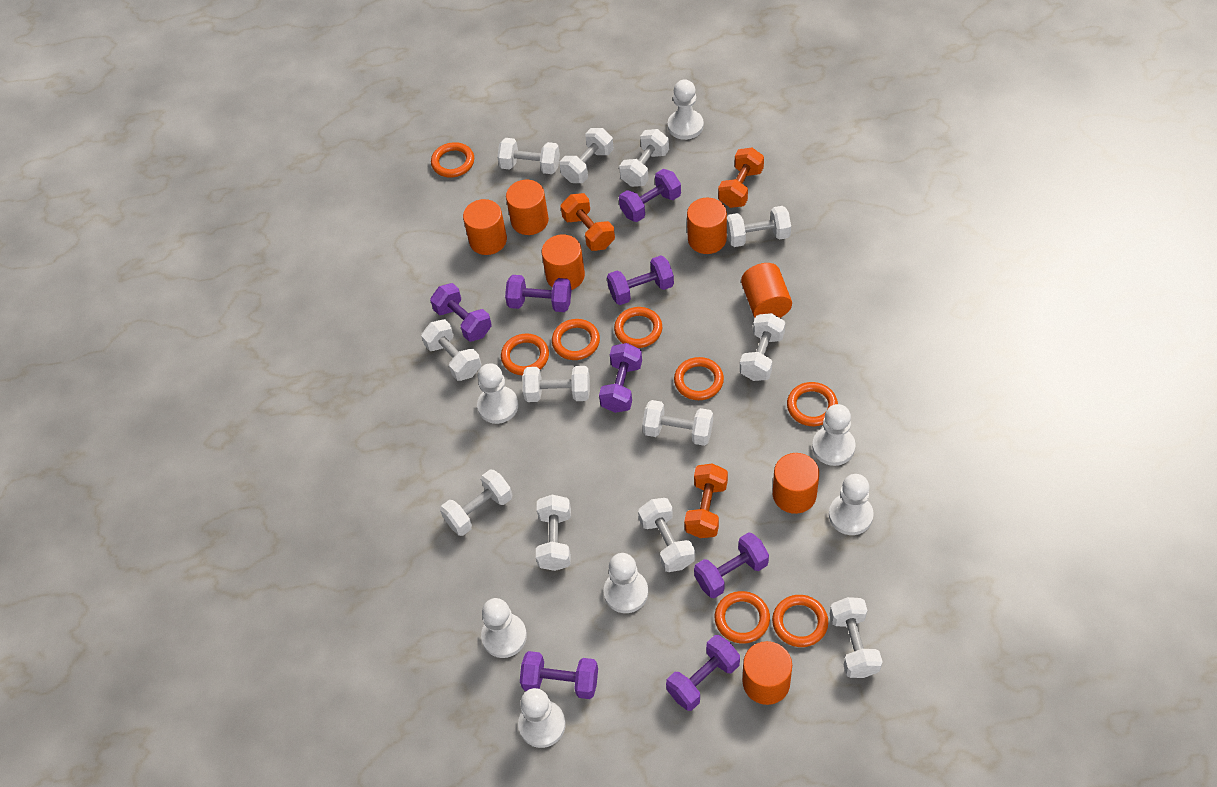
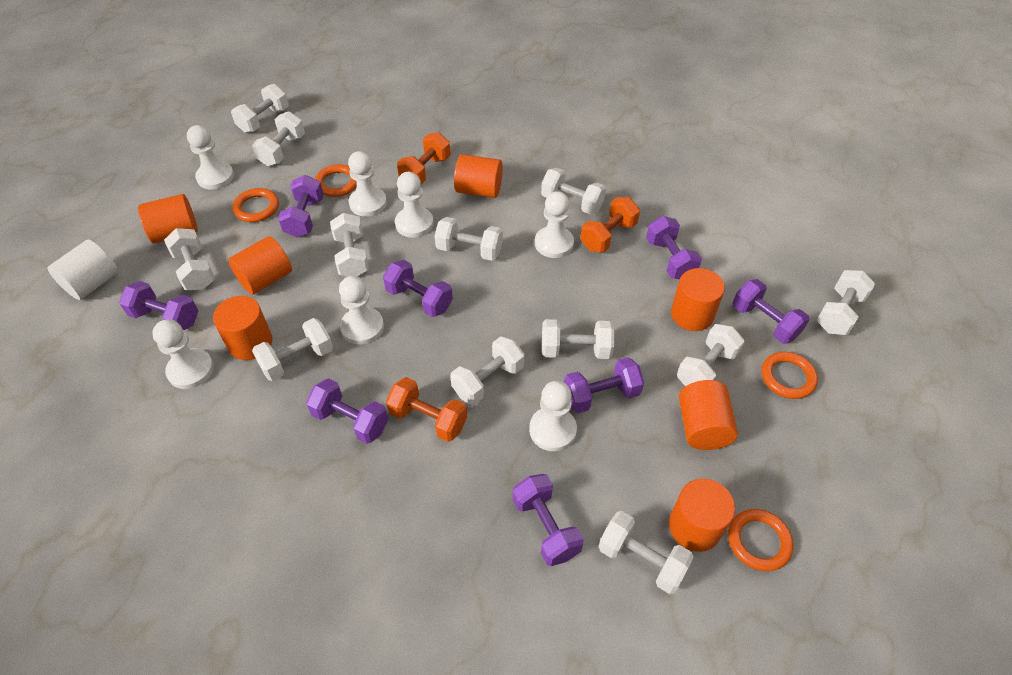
orange ring: [431,142,474,177] [501,334,549,375] [552,319,600,360] [614,307,662,348] [674,357,724,400] [715,591,770,643] [772,595,828,647] [787,382,838,426] = 8 -> [232,188,279,222] [315,164,357,197] [728,509,793,571] [761,352,818,399] = 4
white cylinder: none = 0 -> [47,240,118,300] = 1

